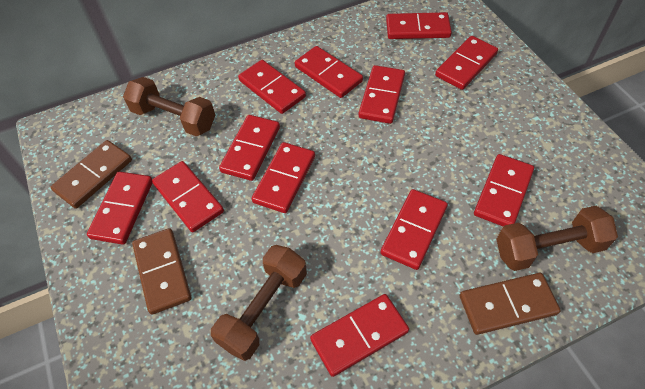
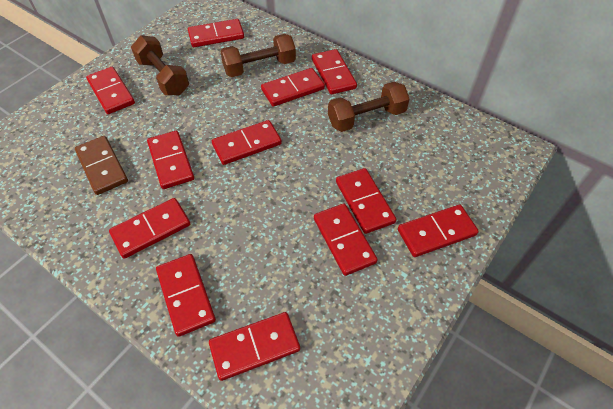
brown domino: [50,140,132,209] [132,228,191,314] [460,273,561,335] = 3 -> [75,136,128,195] = 1

